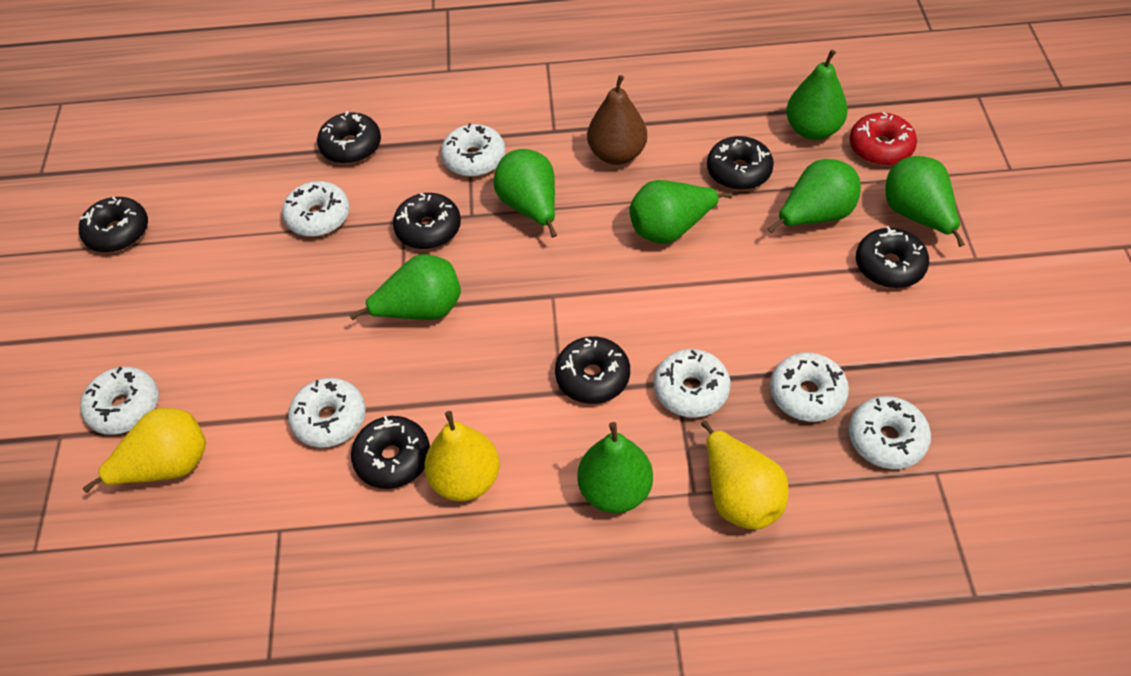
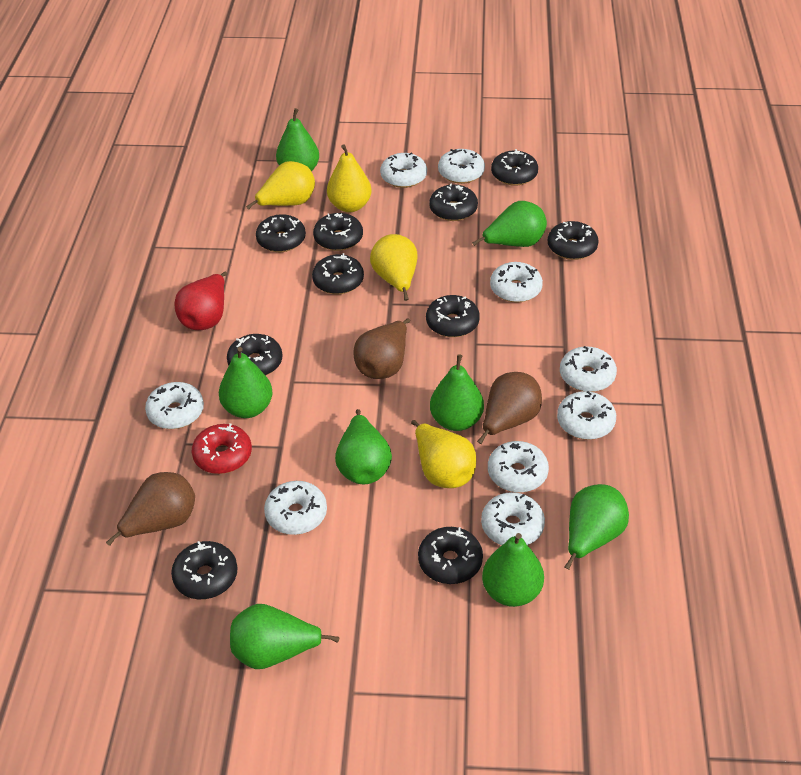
black donut: [79,196,148,253] [317,111,381,164] [351,416,430,489] [393,193,461,249] [555,336,630,404] [707,136,774,190] [856,226,929,288] = 7 -> [171,541,237,599] [227,334,283,376] [256,214,306,252] [312,253,364,294] [313,213,363,251] [418,527,483,584] [426,295,480,337] [429,183,478,221] [491,149,538,186] [548,221,599,260] = 10
brown pear: [587,75,647,165] = 1 -> [106,472,195,546] [353,318,410,379] [477,372,542,444] = 3
green pear: [350,254,461,320] [494,149,557,237] [577,422,653,513] [630,180,733,244] [768,159,861,233] [786,50,848,140] [885,156,965,247] = 7 -> [219,347,273,418] [230,604,339,669] [276,108,319,171] [335,409,392,484] [430,354,484,431] [472,201,547,247] [482,533,544,607] [564,484,629,570] = 8
red pear: none = 0 -> [174,271,227,330] = 1
white donut: [80,367,159,435] [282,181,350,237] [288,378,366,448] [441,123,505,177] [654,349,730,418] [770,352,849,422] [849,396,931,469] = 7 -> [145,382,204,429] [264,481,327,535] [380,152,427,188] [438,149,485,184] [481,492,545,545] [488,441,549,493] [490,262,543,303] [557,391,616,440] [560,346,617,392] = 9
yellow pear: [83,408,206,493] [424,411,500,501] [701,420,788,530] = 3 -> [246,161,315,209] [327,144,372,212] [370,234,418,301] [411,420,476,488] = 4

